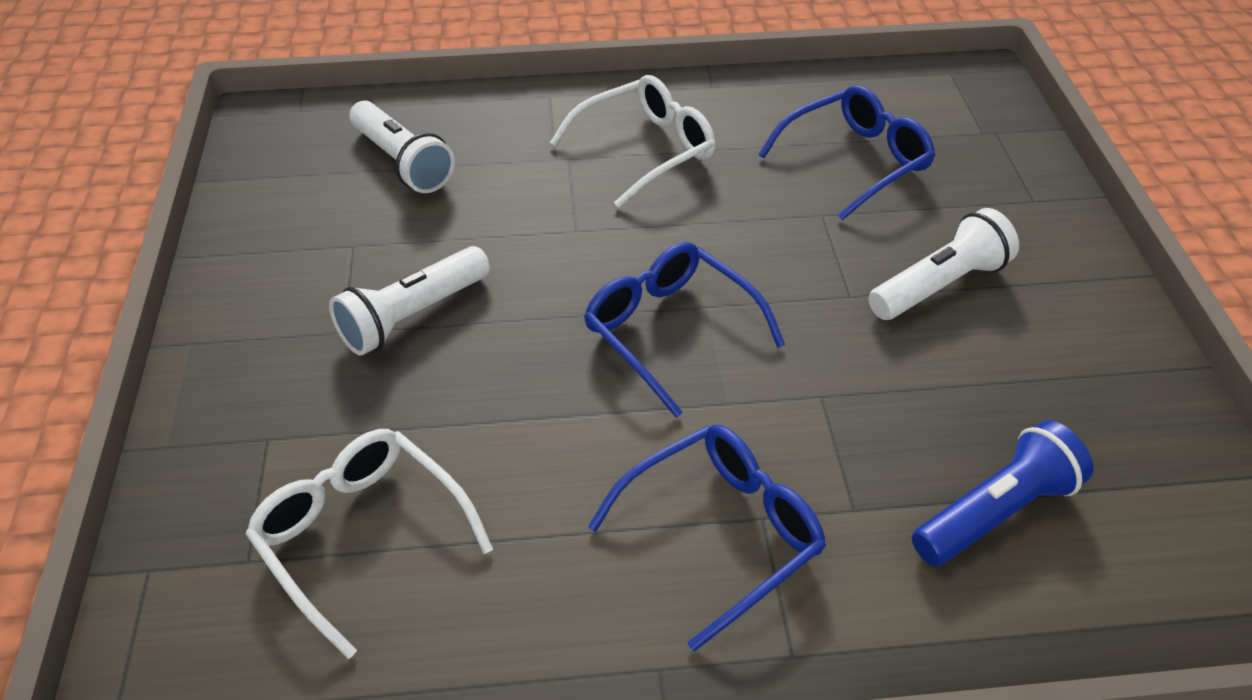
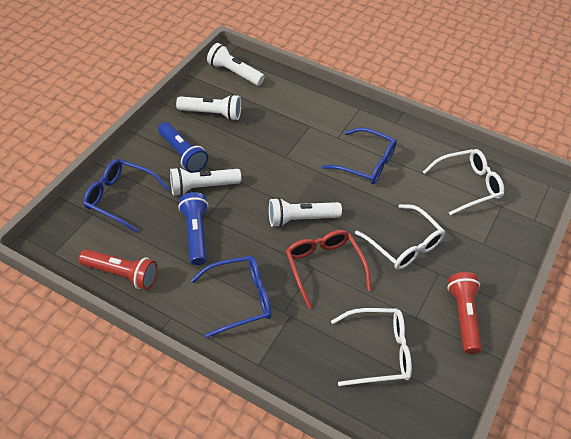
blue flashlight: [912,420,1093,566] = 1 -> [158,122,208,173] [178,192,208,265] = 2
red flashlight: none = 0 -> [79,249,158,290] [447,272,482,354] = 2
red glasses: none = 0 -> [286,230,371,309] = 1
white flashlight: [329,246,490,355] [350,101,455,193] [869,208,1019,320] = 3 -> [170,167,241,196] [176,94,241,121] [207,43,265,86] [269,197,342,227] = 4
white glasses: [246,429,493,659] [550,75,715,208] = 2 -> [331,308,412,386] [355,204,445,270] [423,149,504,215] = 3

